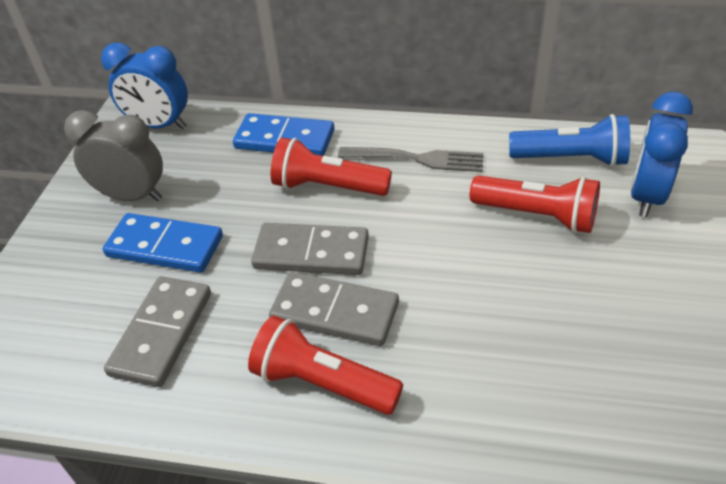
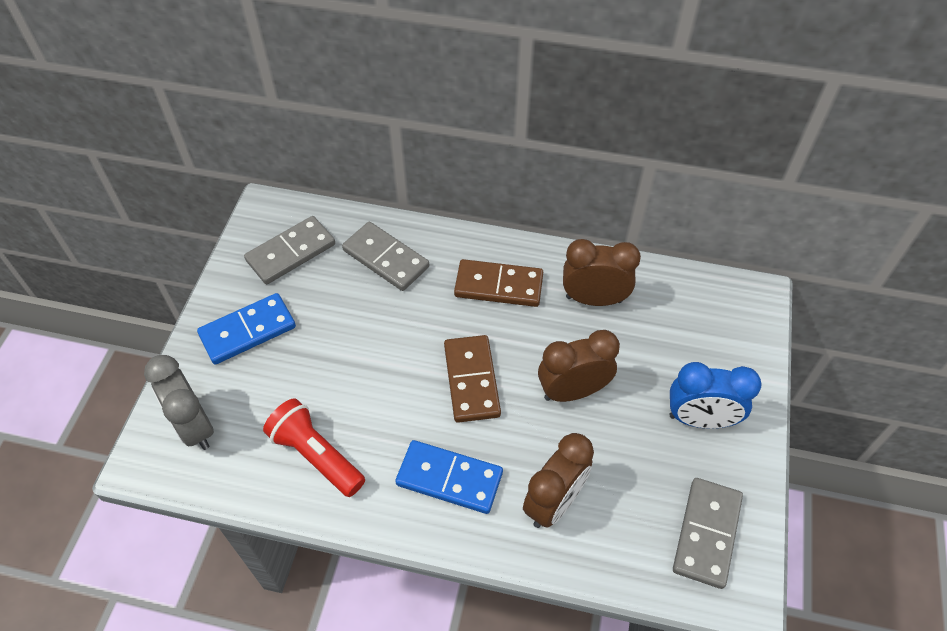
blue clock: [101,42,188,129] [630,92,693,217] = 2 -> [669,362,762,429] = 1
blue flashlight: [509,114,630,167] = 1 -> none = 0
brown clock: none = 0 -> [523,433,594,528] [538,330,620,402] [563,239,641,306] = 3
brown domino: none = 0 -> [444,335,501,423] [454,259,543,307] = 2
grey fork: [338,147,484,172] = 1 -> none = 0
red flashlight: [248,316,403,415] [271,137,392,196] [470,175,600,233] = 3 -> [263,398,365,497] = 1

